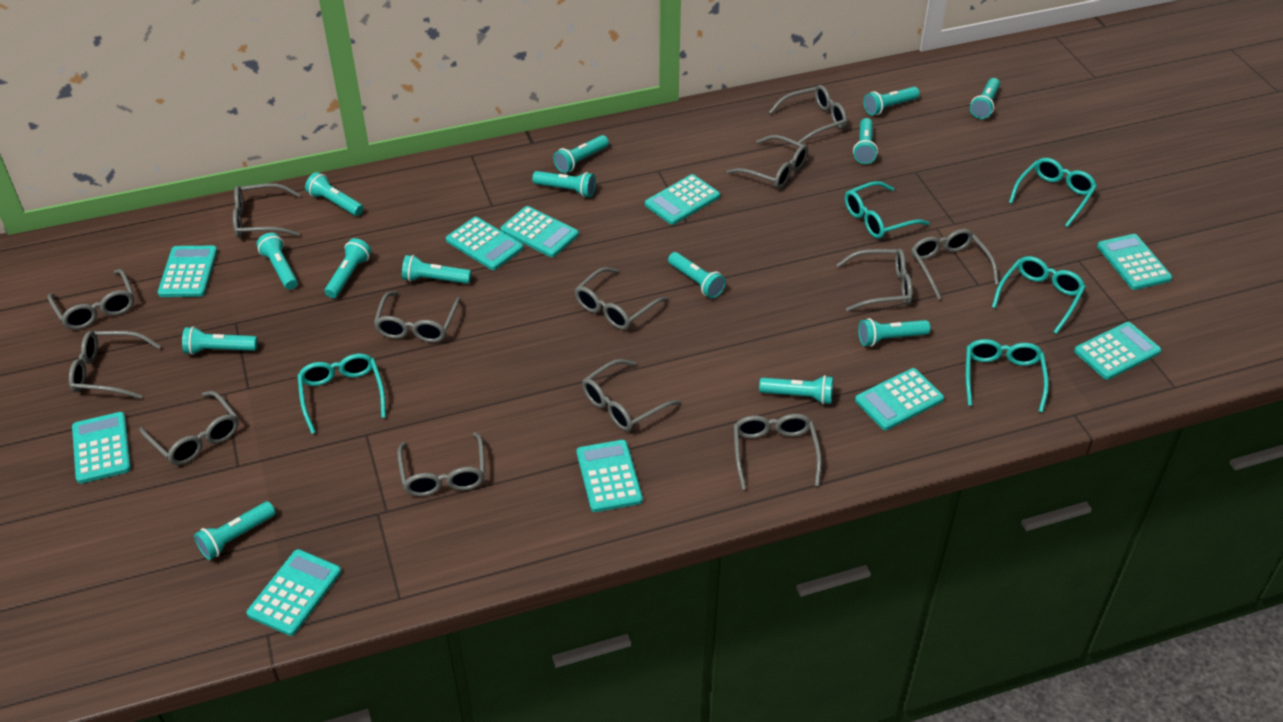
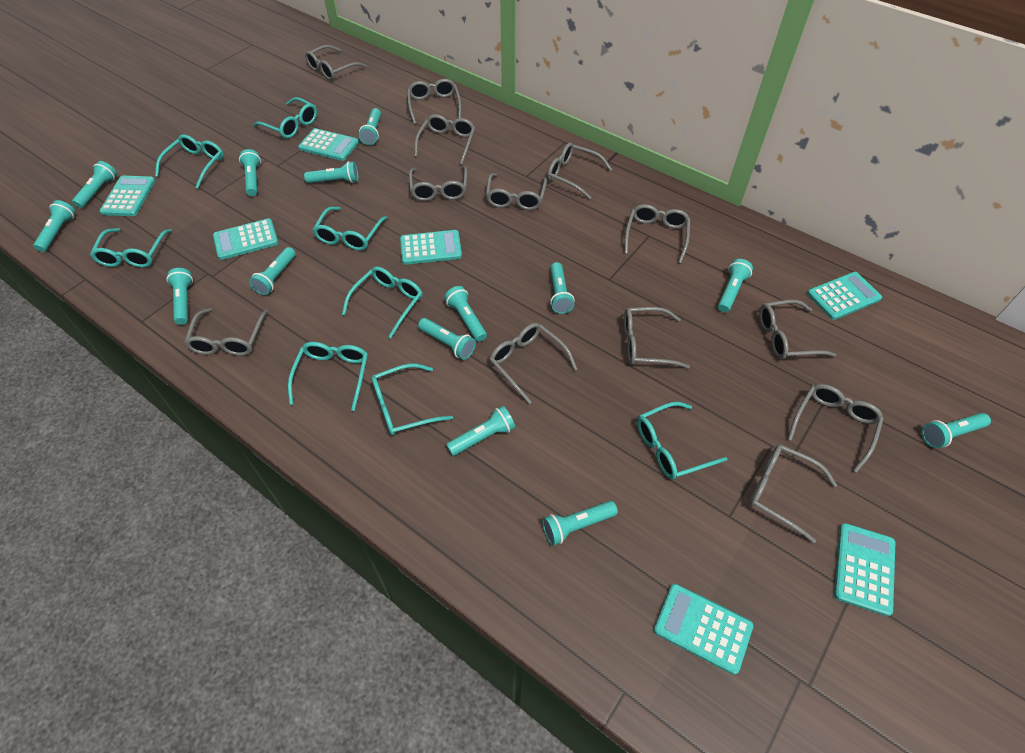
turquoise calculator: [72,412,131,484] [158,246,217,297] [247,549,341,636] [446,217,524,270] [500,206,579,257] [576,440,643,512] [645,174,720,225] [855,368,944,430] [1074,322,1161,380] [1097,234,1172,290] = 10 -> [100,176,155,216] [213,218,279,260] [298,128,359,161] [400,230,462,265] [654,584,754,675] [807,272,882,320] [834,523,895,616] = 7
turquoise glasses: [297,353,386,434] [845,181,929,239] [966,339,1049,413] [992,256,1086,334] [1009,158,1097,227] = 5 -> [90,228,172,267] [155,134,224,189] [253,97,317,138] [288,342,368,411] [313,207,388,250] [342,267,423,338] [371,363,453,435] [637,402,728,479] = 8

